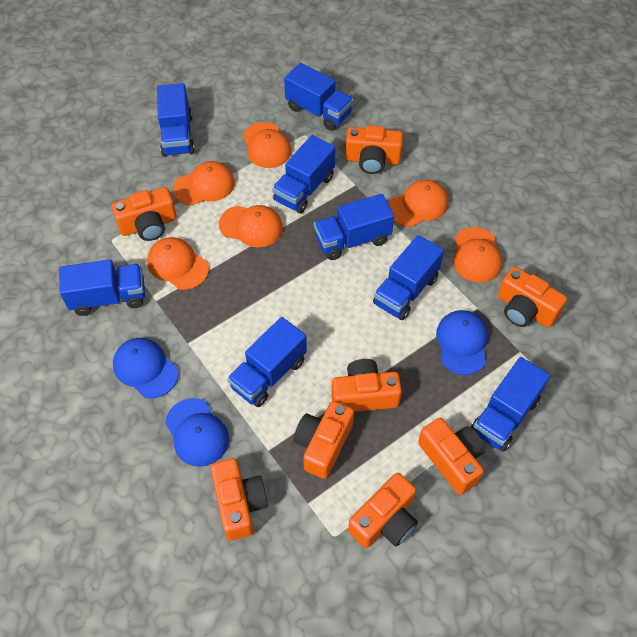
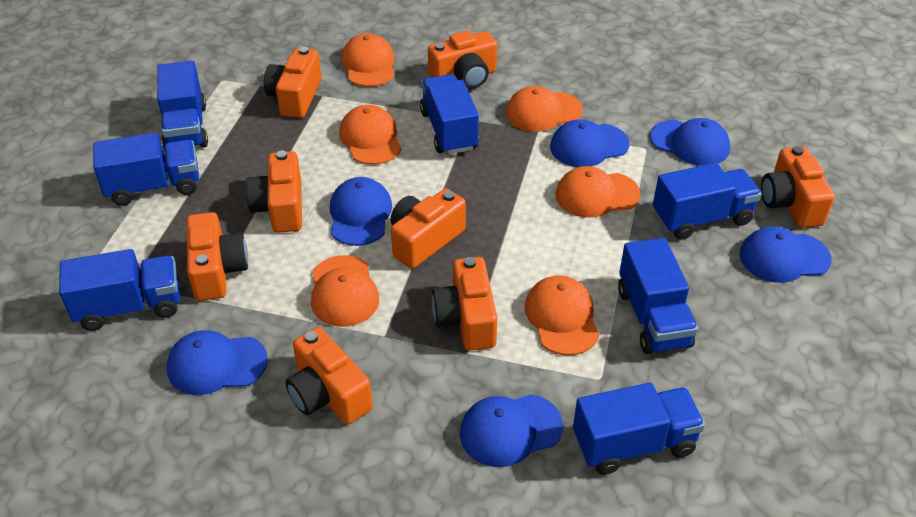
blue cap: [113,338,179,399] [165,398,229,467] [436,310,488,375] = 3 -> [167,330,268,395] [330,177,392,246] [460,394,563,467] [550,119,629,167] [650,118,730,166] [740,226,832,283] = 6
blue truck: [59,260,145,316] [157,83,195,157] [227,317,307,407] [272,135,335,214] [284,63,353,131] [314,194,394,260] [373,235,444,320] [471,357,550,452] = 8 -> [59,249,180,331] [93,133,199,206] [157,61,208,148] [420,74,479,154] [573,383,705,475] [618,238,698,354] [653,163,762,239] = 7

